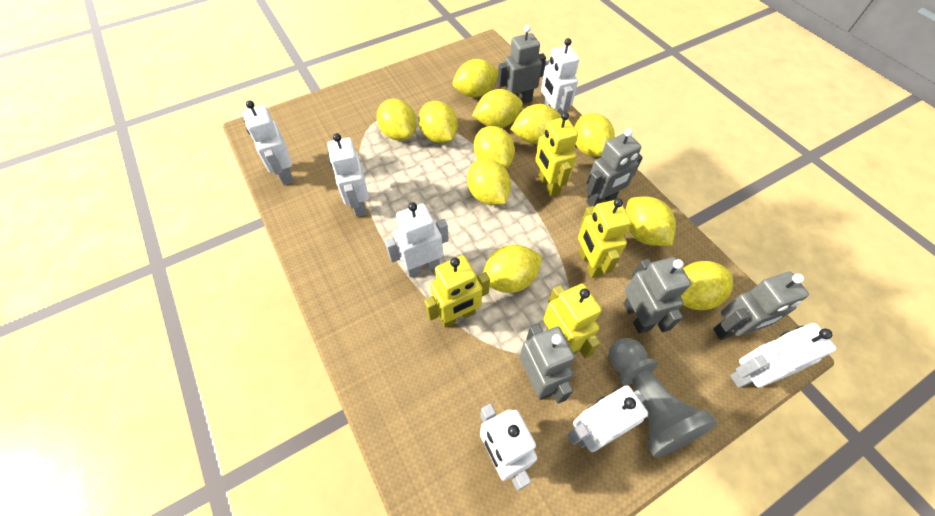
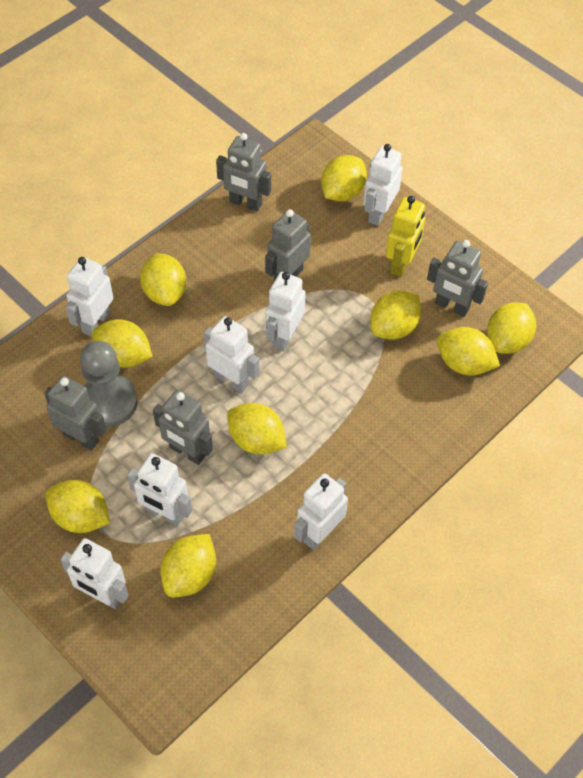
yellow lemon: [377,99,417,141] [418,101,458,143] [453,59,498,97] [467,159,511,205] [472,89,523,128] [474,126,515,169] [483,245,542,293] [510,104,561,144] [574,113,615,157] [626,197,676,246] [681,261,733,310] = 11 -> [46,480,110,533] [92,319,153,368] [140,253,186,306] [160,534,216,597] [227,403,287,454] [321,155,367,202] [370,290,421,340] [437,327,500,376] [487,302,536,354] = 9
yellow robot: [424,255,490,327] [535,112,578,197] [543,284,602,359] [578,198,631,278] = 4 -> [386,196,425,277] = 1

